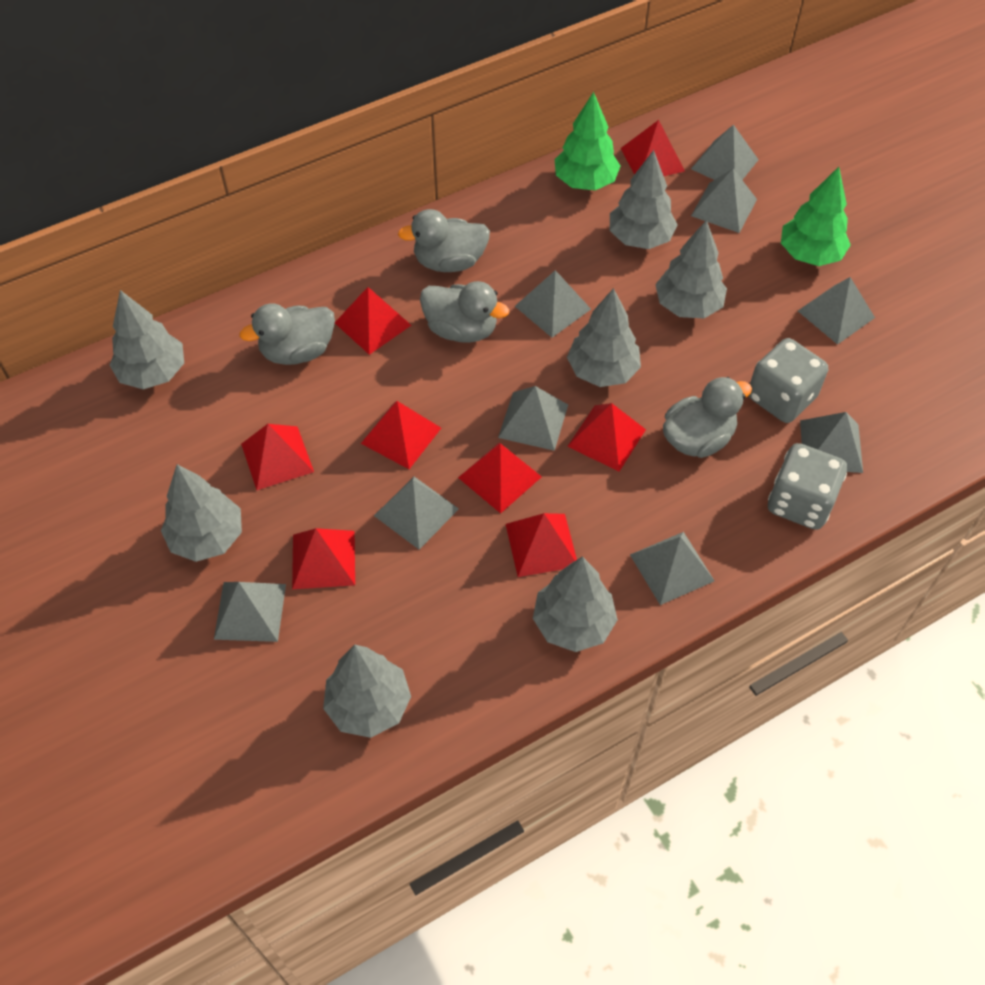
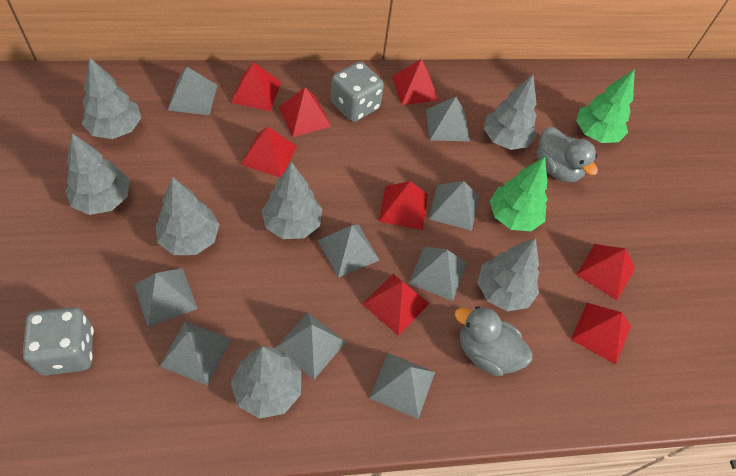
grey duck: [240,303,335,365] [398,209,490,272] [420,281,509,343] [663,377,752,458] = 4 -> [455,306,532,376] [537,127,598,183] = 2

